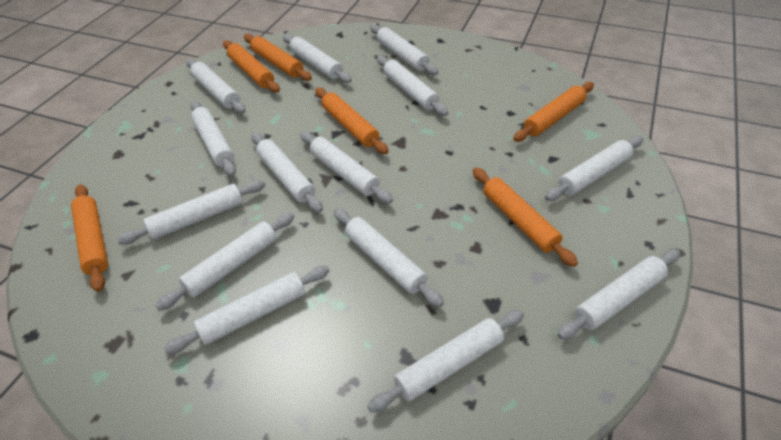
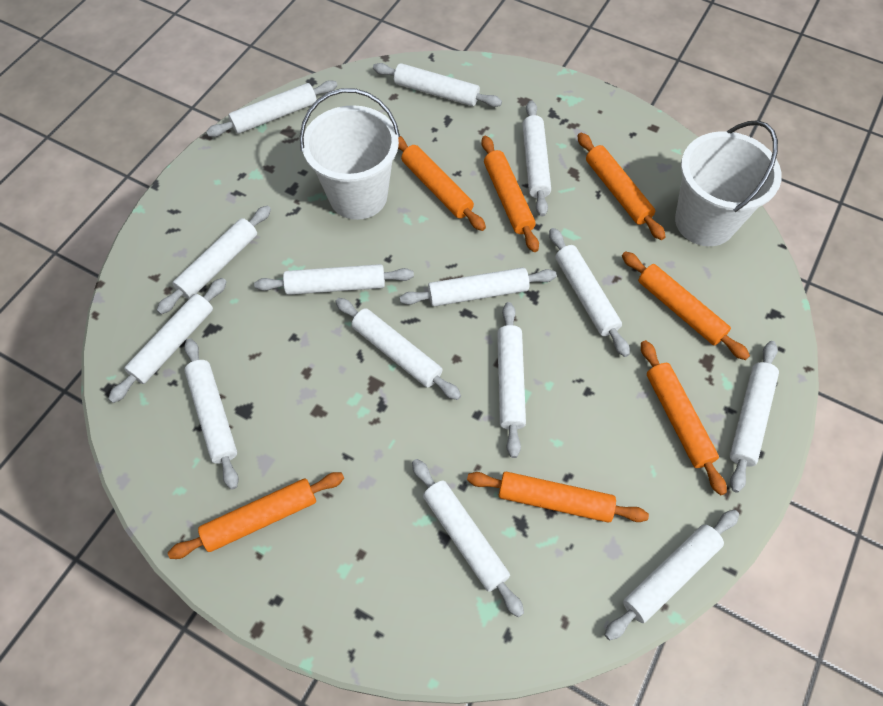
orange rolling pin: [71,184,108,292] [223,40,280,93] [244,34,312,81] [315,88,388,154] [473,168,578,267] [513,82,594,142] = 6 -> [168,472,344,559] [398,136,486,231] [467,472,649,523] [481,136,539,252] [578,133,666,240] [622,252,750,360] [641,340,727,495] = 7
white bucket: none = 0 -> [300,88,400,220] [675,120,782,246] = 2

